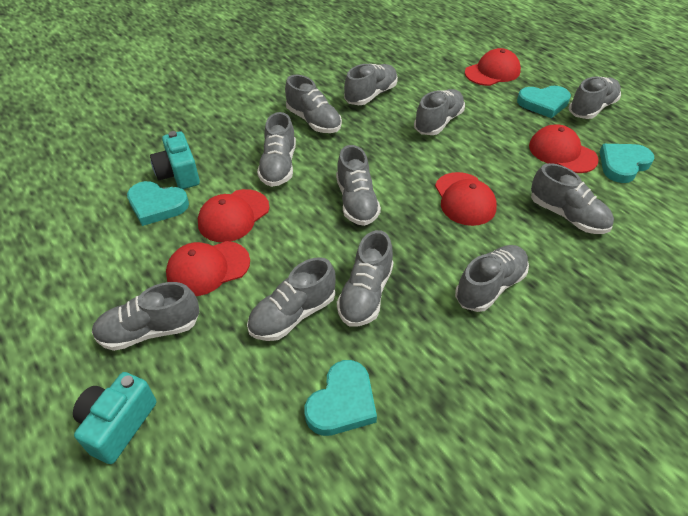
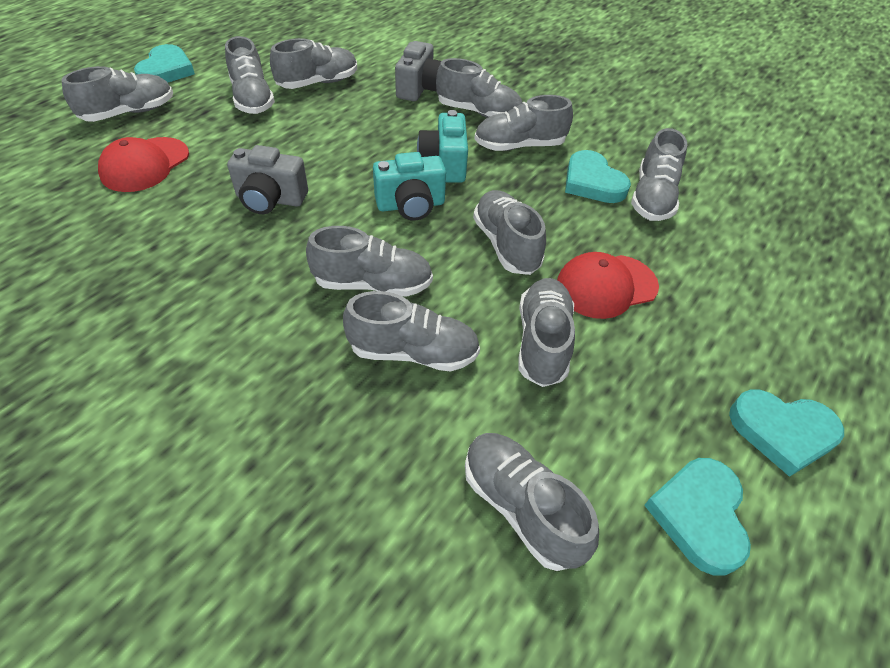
grey camera: none = 0 -> [227,145,308,214] [395,41,441,101] = 2
red cap: [166,241,250,296] [198,189,269,242] [435,172,497,226] [465,48,521,86] [529,124,599,173] = 5 -> [98,137,189,192] [557,252,659,319] = 2

